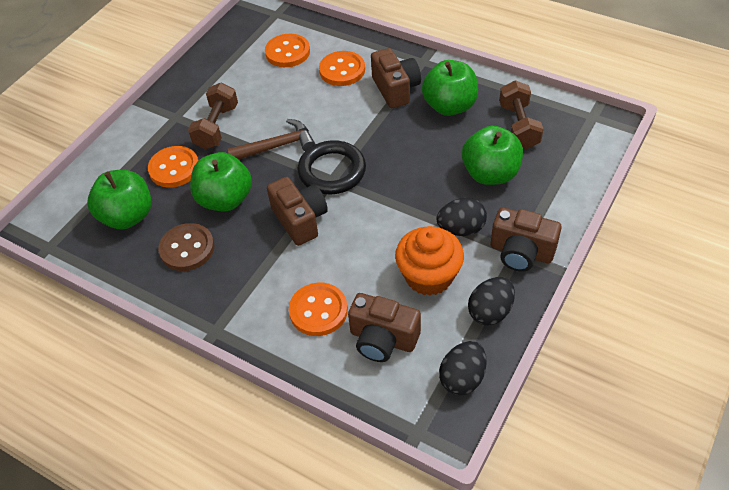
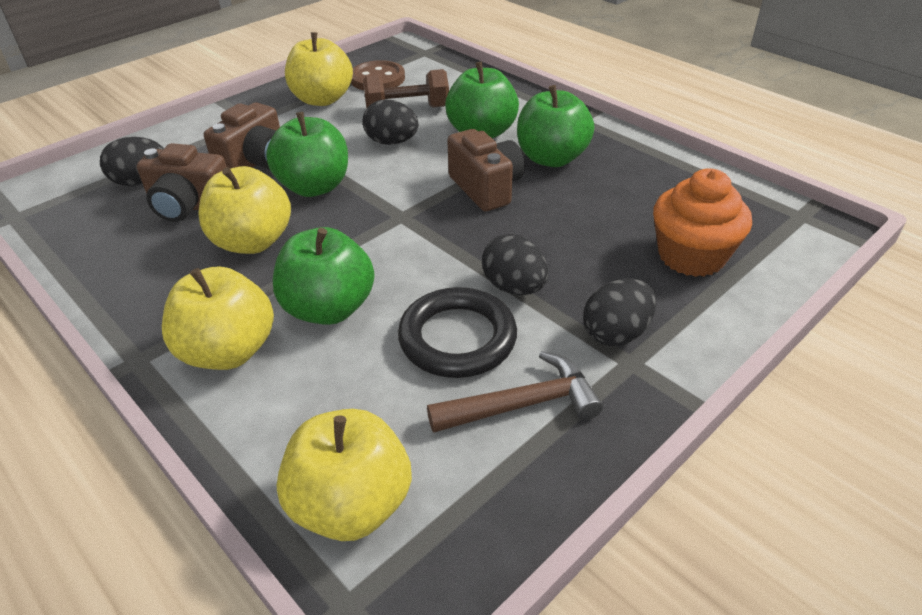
black egg: [436,198,487,236] [439,341,487,395] [468,277,515,325] = 3 -> [100,137,164,186] [363,100,419,145] [482,234,548,295] [583,278,656,346] = 4
brown camera: [267,177,328,246] [348,293,421,362] [371,48,421,108] [491,207,562,272] = 4 -> [137,143,227,222] [204,102,280,169] [447,129,525,211] = 3
brown dumbbell: [188,83,238,149] [499,80,543,149] = 2 -> [363,69,449,109] = 1
orange button: [148,146,199,188] [265,34,310,67] [289,283,348,336] [319,51,365,86] = 4 -> none = 0
yellow apple: none = 0 -> [162,267,274,370] [199,166,291,254] [277,409,412,541] [285,32,353,106] = 4

